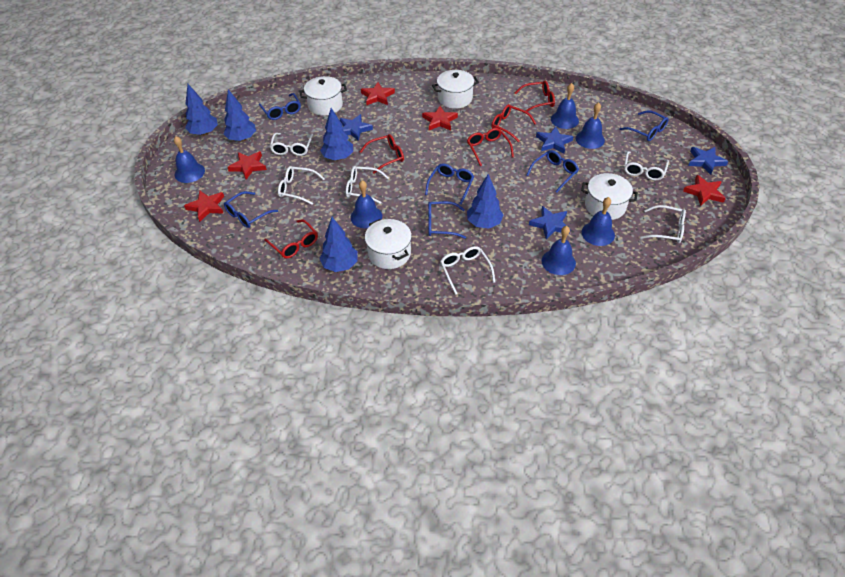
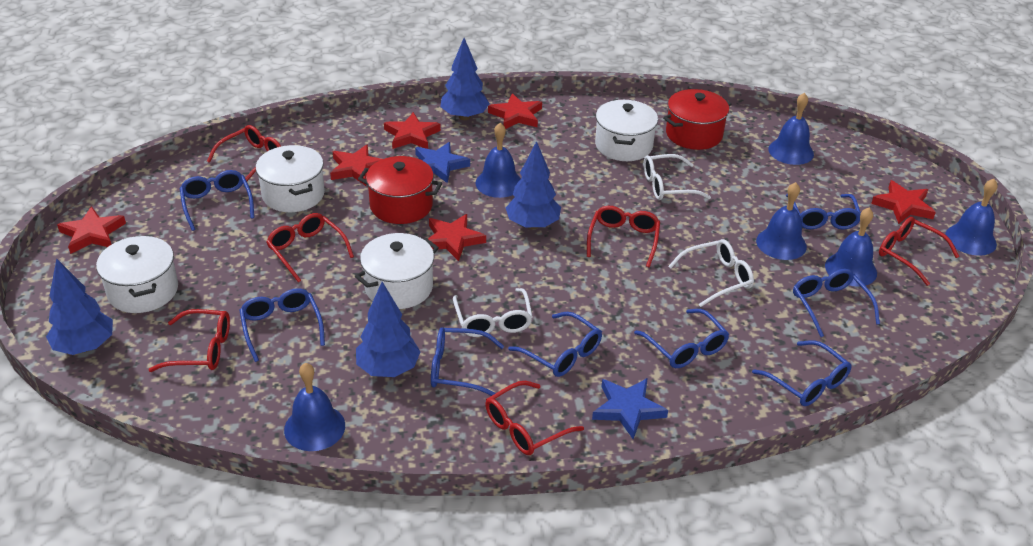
blue glasses: [224,191,278,228] [259,93,301,120] [425,163,474,205] [428,201,466,239] [526,150,579,193] [619,110,669,141] = 6 -> [180,170,254,231] [239,288,325,362] [431,327,504,396] [508,312,602,377] [634,309,729,368] [752,340,851,406] [786,194,861,229] [793,269,880,337] = 8
blue star: [340,114,373,141] [529,206,571,240] [536,127,574,154] [688,147,729,175] = 4 -> [415,142,470,183] [592,378,668,439] = 2
blue tree: [185,84,218,136] [224,89,256,142] [319,217,358,272] [320,108,353,161] [467,174,503,228] = 5 -> [46,258,113,355] [356,282,421,377] [440,38,490,120] [506,141,561,230] = 4
red glasses: [264,219,318,258] [360,134,404,174] [467,128,514,166] [491,104,536,143] [515,81,555,112] = 5 -> [149,309,230,372] [207,125,281,185] [266,213,354,282] [485,381,584,455] [587,206,660,267] [879,217,959,286] = 6
red pot: none = 0 -> [358,156,442,224] [663,89,731,150] = 2
red star: [184,190,224,222] [228,151,267,179] [361,82,395,105] [422,106,458,130] [683,175,726,206] = 5 -> [57,206,126,254] [330,144,382,186] [384,112,441,149] [428,214,486,261] [488,93,542,129] [871,180,936,224] = 6
white glasses: [270,133,313,156] [278,166,325,205] [346,166,389,204] [440,246,495,295] [624,151,669,181] [640,205,686,243] = 6 -> [453,288,533,337] [643,154,711,200] [668,239,754,307] = 3

